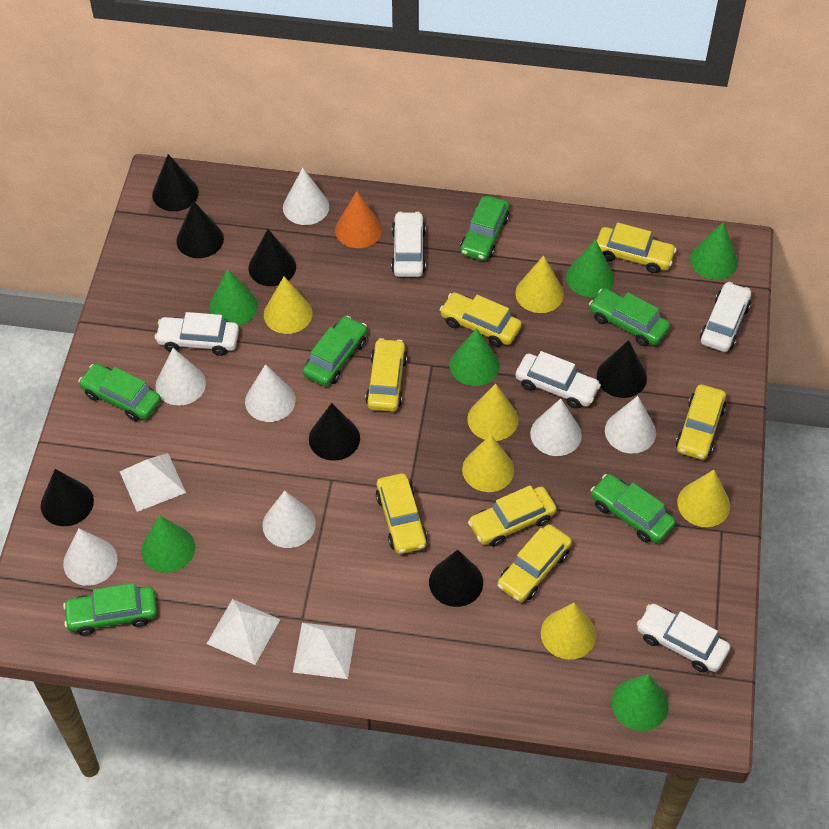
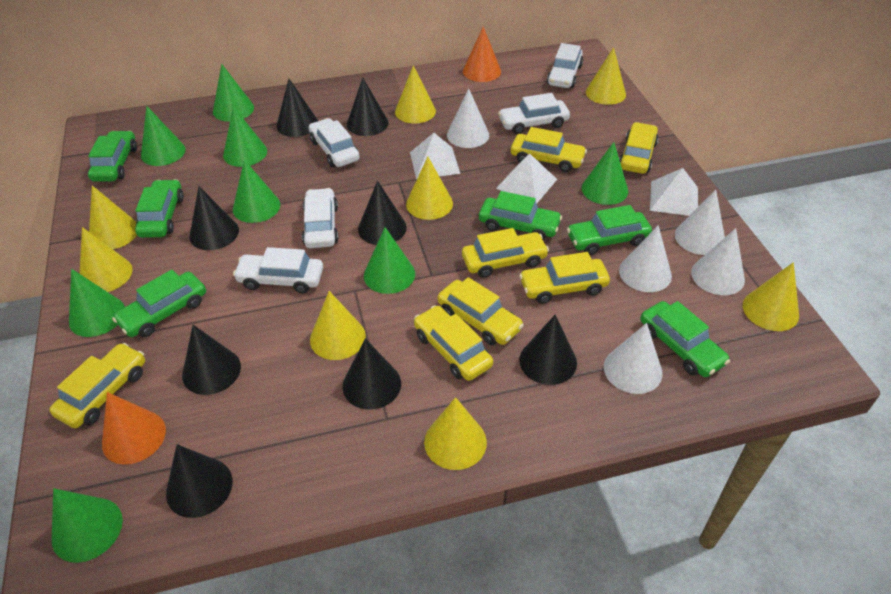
black cone: [41,469,94,526] [152,154,199,211] [176,201,224,258] [248,229,296,286] [309,403,360,461] [429,550,483,607] [597,340,647,398] = 7 -> [166,444,233,518] [182,325,241,395] [189,186,239,250] [276,79,318,137] [342,338,401,410] [347,78,388,136] [358,181,407,245] [519,315,577,385] = 8
green cone: [141,515,195,573] [209,269,258,326] [450,328,500,386] [566,239,614,297] [612,674,669,731] [690,222,738,280] = 6 -> [52,488,123,563] [69,269,125,337] [141,106,185,166] [213,64,254,122] [223,106,267,167] [233,160,280,223] [364,227,415,294] [582,142,628,205] = 8
orange cone: [335,191,382,248] = 1 -> [102,392,166,465] [463,27,501,82] = 2
white cone: [63,528,118,586] [156,348,206,406] [245,364,296,422] [262,491,316,548] [283,168,329,225] [530,399,582,456] [605,396,656,454] = 7 -> [447,89,489,148] [604,323,662,394] [619,225,672,292] [675,190,725,255] [691,228,745,295] = 5
yellow cone: [264,276,312,334] [462,435,514,492] [467,383,519,441] [515,255,564,313] [541,603,596,660] [677,470,730,527] = 6 -> [80,227,132,292] [89,185,137,249] [310,291,366,360] [395,65,436,124] [406,157,453,220] [424,397,487,470] [586,47,626,105] [743,262,799,331] = 8

